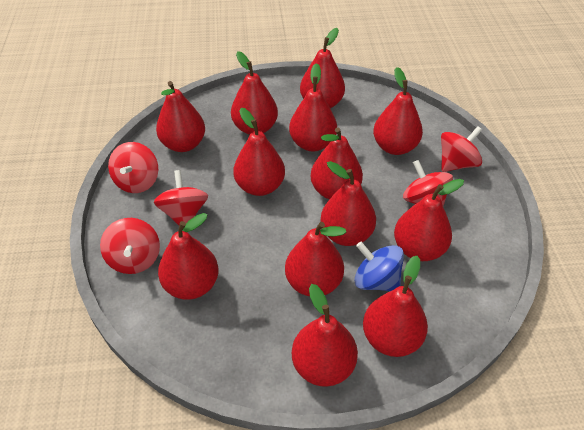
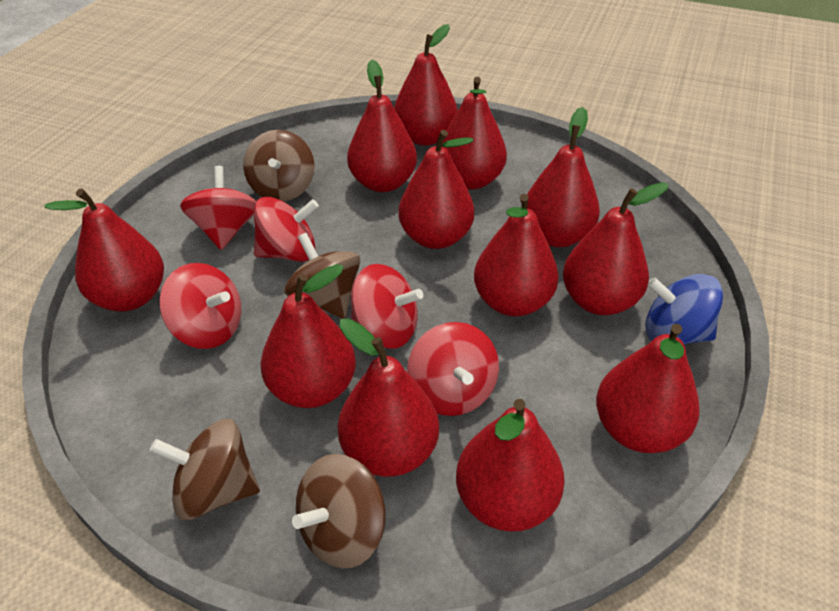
brown spinning top: none = 0 -> [150,419,260,520] [243,130,315,201] [284,233,360,319] [292,454,386,568] = 4
red pear: [156,81,205,152] [158,213,219,300] [231,51,278,135] [233,108,285,196] [285,222,346,296] [289,63,337,151] [292,284,358,387] [300,28,345,108] [311,127,363,199] [320,161,376,246] [363,256,428,357] [373,67,423,155] [394,179,464,261] = 13 -> [45,188,164,312] [260,264,356,408] [338,318,439,477] [347,60,417,192] [394,24,458,146] [398,130,474,249] [442,77,507,190] [456,399,565,532] [474,194,559,317] [527,107,600,247] [563,182,669,315] [596,324,700,453] = 12

